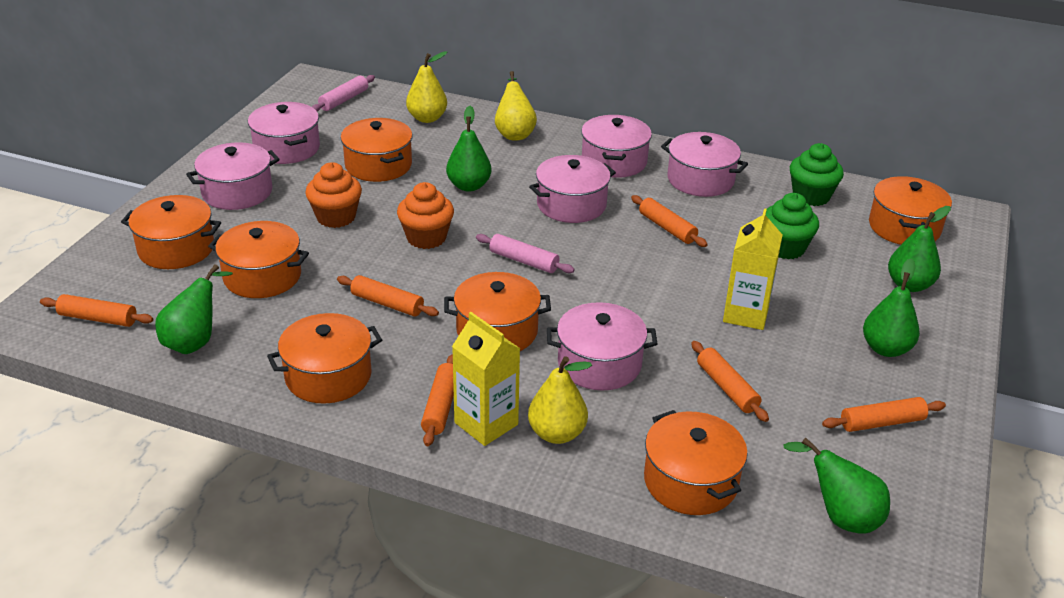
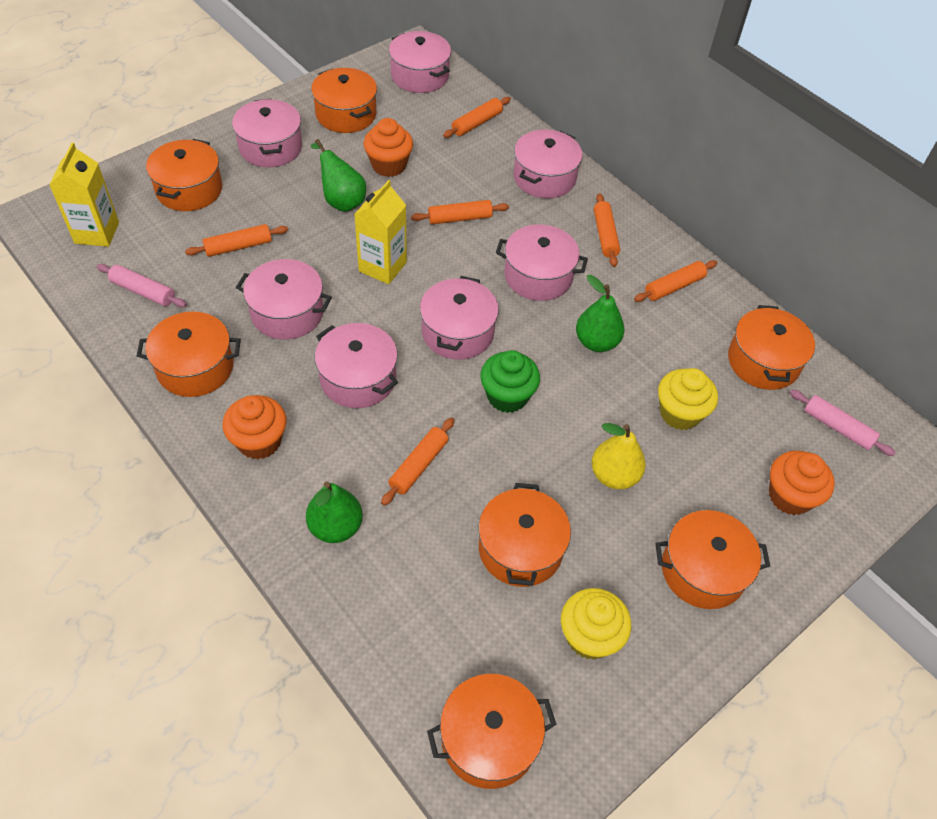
green cupcake: [766,193,819,259] [790,143,844,206] = 2 -> [480,350,540,413] = 1
green pear: [155,264,233,354] [446,106,491,192] [783,437,890,534] [863,258,920,357] [888,206,951,292] = 5 -> [306,481,363,543] [310,139,366,212] [576,275,625,352] = 3
orange cupcake: [305,162,362,228] [397,182,454,249] = 2 -> [223,395,287,459] [364,118,413,177] [769,451,835,515] = 3
pink pot: [186,142,280,210] [248,102,320,164] [529,155,616,223] [547,302,658,390] [581,115,652,178] [661,132,748,197] = 6 -> [232,99,302,167] [236,259,332,340] [315,323,398,408] [389,31,451,93] [420,276,499,360] [496,225,588,301] [513,129,582,198] = 7
yellow cupcake: none = 0 -> [561,588,631,660] [658,368,718,430] = 2
yellow pear: [406,51,447,123] [495,71,537,141] [528,356,592,444] = 3 -> [592,423,646,489] = 1

